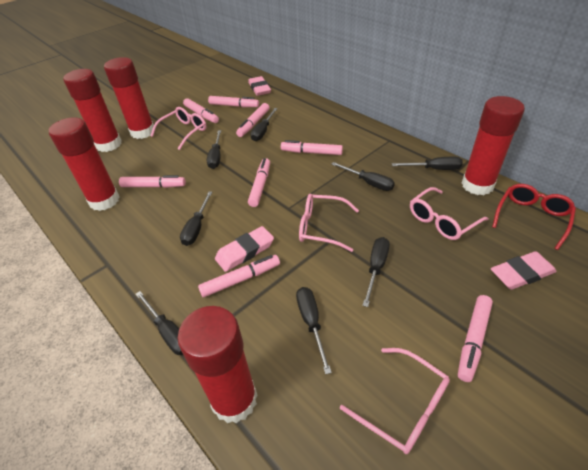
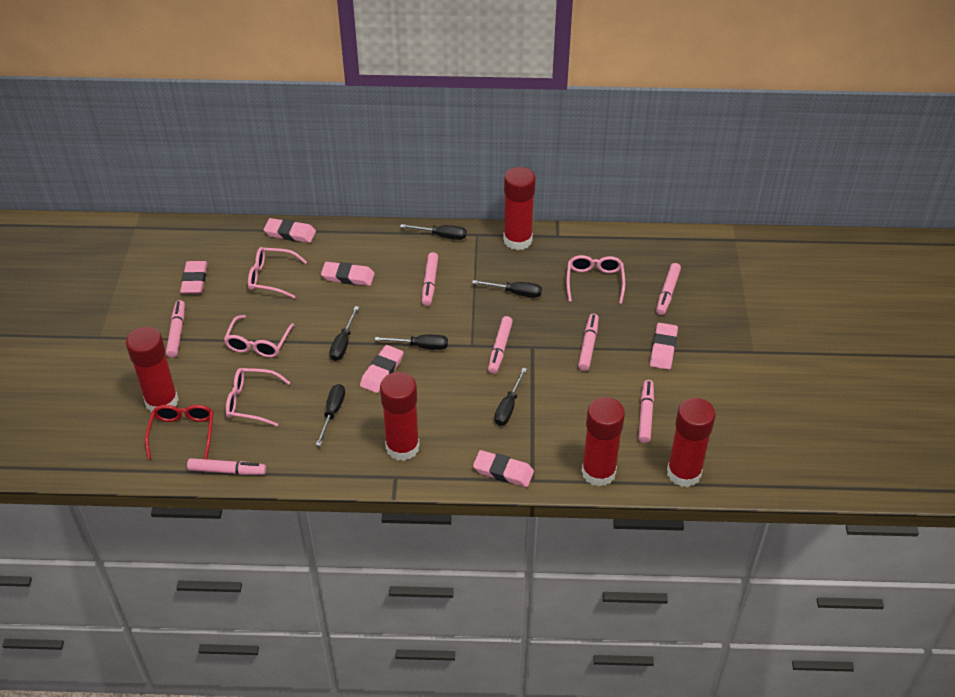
black screwdriver: [136,291,183,355] [180,191,212,246] [207,130,221,169] [250,108,278,141] [296,287,332,374] [331,162,395,191] [362,237,390,307] [392,157,463,170] = 8 -> [316,384,345,446] [329,306,359,361] [375,335,448,350] [400,224,467,240] [472,280,542,298] [494,368,527,426] = 6
pink eraser: [215,226,274,272] [248,76,271,96] [491,251,557,290] = 3 -> [180,261,208,294] [264,218,316,243] [321,262,374,286] [360,345,403,393] [473,450,534,487] [650,323,678,370] = 6
pink marker: [119,175,186,188] [183,98,219,123] [198,255,280,297] [208,96,259,107] [236,103,270,137] [248,158,270,207] [281,140,343,155] [458,295,493,382] = 8 -> [166,300,185,358] [187,458,266,475] [422,252,438,306] [488,316,513,374] [578,314,599,371] [638,380,654,443] [656,263,681,315] = 7

